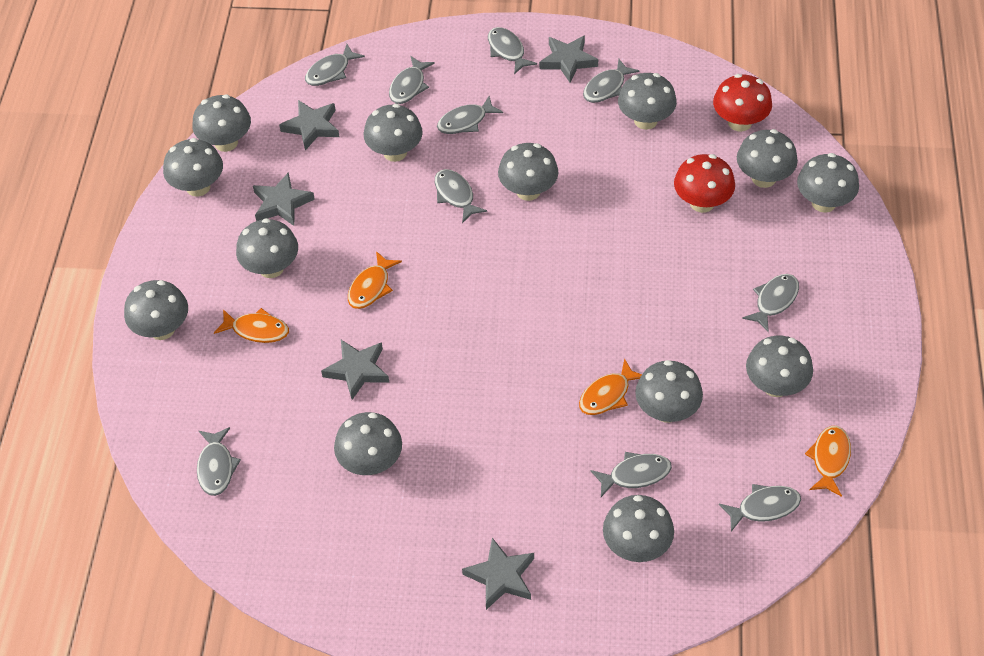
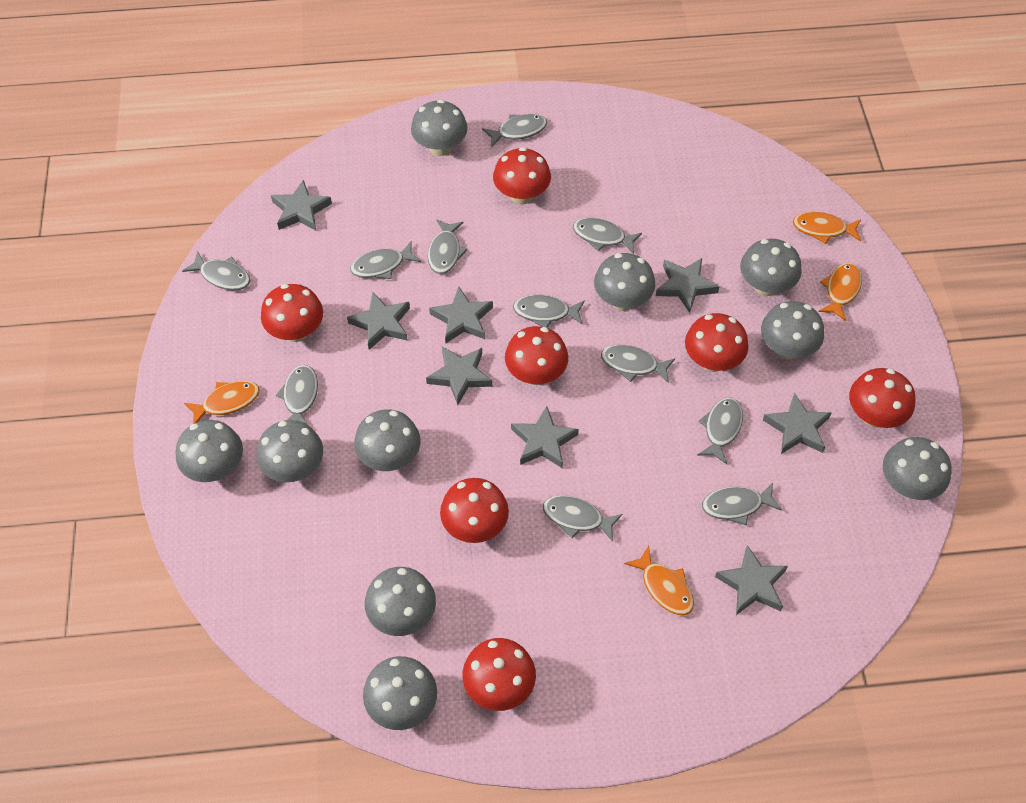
grey fish: [197,427,241,496] [305,44,365,86] [389,56,435,104] [435,169,487,223] [437,96,503,134] [488,27,537,74] [583,59,639,103] [591,452,672,497] [719,484,801,532] [742,274,799,332] = 10 -> [182,251,250,290] [276,365,318,425] [350,242,421,279] [428,219,467,274] [482,114,547,148] [513,295,585,328] [543,495,622,542] [573,218,642,254] [601,345,675,383] [697,397,743,464] [702,483,782,525] = 11
grey mushroom: [124,280,188,340] [163,138,223,197] [192,95,251,152] [236,218,298,278] [334,412,402,475] [364,104,423,162] [498,143,558,201] [603,495,674,562] [618,73,677,130] [635,360,703,423] [737,129,798,188] [746,336,813,397] [797,153,859,213] = 13 -> [176,420,243,482] [256,420,323,482] [354,409,420,471] [363,656,437,730] [365,567,436,636] [411,99,468,156] [594,253,655,311] [740,239,802,296] [761,301,824,360] [883,437,951,500] = 10
grey star: [253,172,315,226] [279,100,339,151] [321,340,389,400] [462,538,534,610] [539,35,598,83] = 5 -> [271,180,332,231] [347,292,410,350] [426,346,492,405] [429,286,493,343] [511,406,579,468] [656,258,719,313] [715,545,788,615] [763,393,832,454] = 8
red mushroom: [674,154,735,213] [713,74,772,132] = 2 -> [261,284,323,342] [440,478,509,543] [462,638,536,711] [493,147,551,205] [505,326,568,385] [685,313,748,372] [849,368,915,428] = 7

